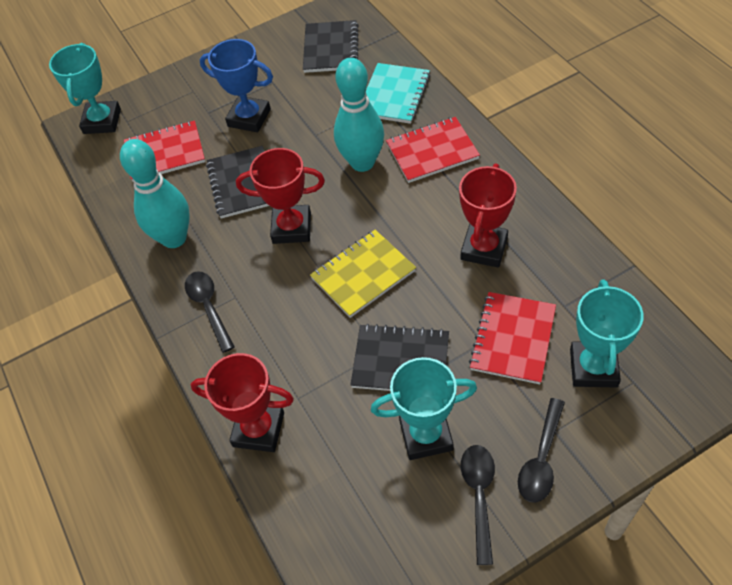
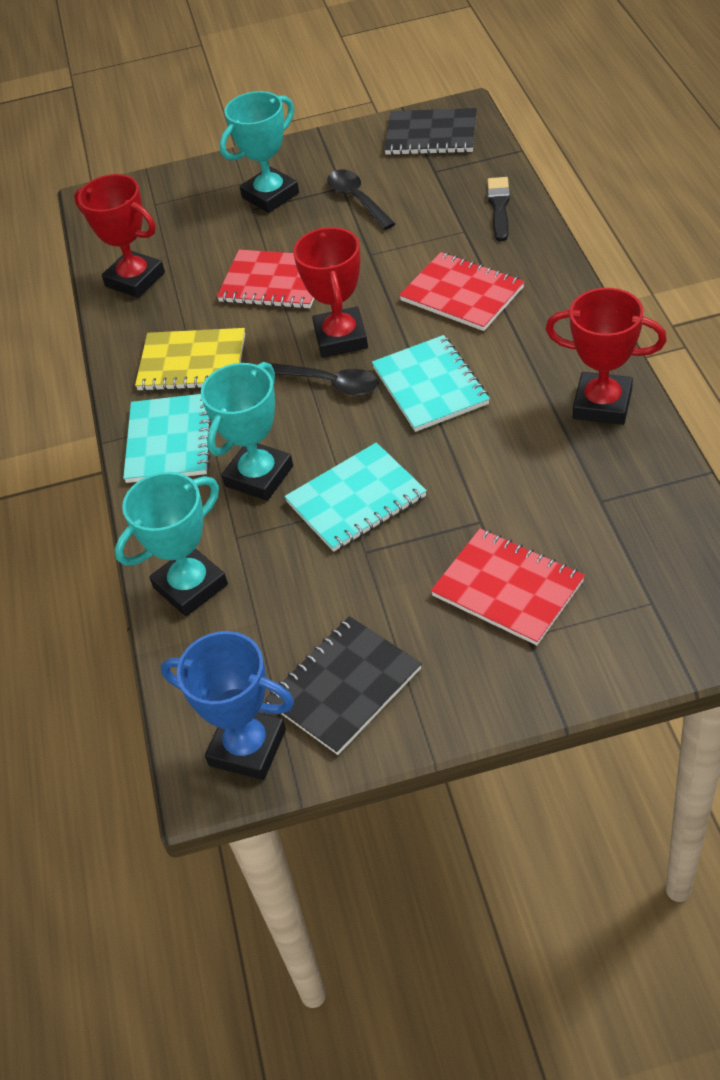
black brush: none = 0 -> [488,177,510,242] = 1
black notebook: [206,146,269,219] [303,20,359,73] [350,324,449,391] = 3 -> [265,616,422,755] [384,108,477,155] = 2
black spoon: [185,271,235,353] [461,445,495,565] [518,398,565,503] = 3 -> [269,363,379,396] [327,169,395,230] = 2
turquoise bowling pin: [120,139,190,248] [334,58,384,172] = 2 -> none = 0
turquoise notebook: [365,63,430,124] = 1 -> [123,394,211,483] [284,442,427,552] [372,335,490,432] = 3

